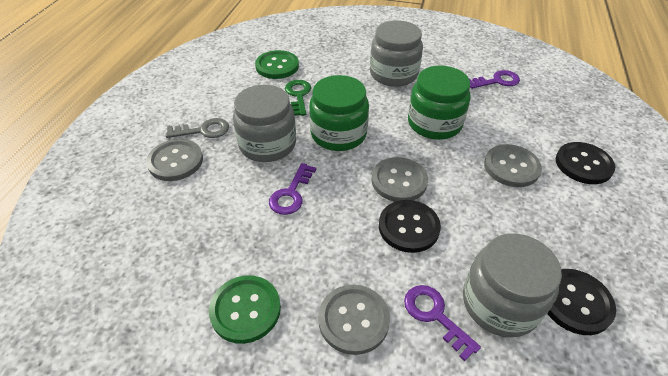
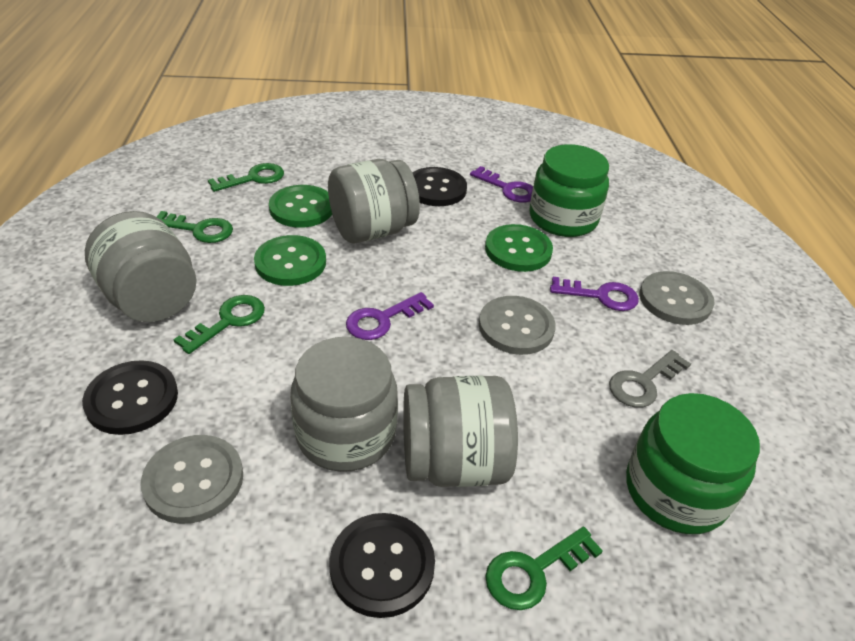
green button: [209,275,281,344] [255,50,299,79] = 2 -> [254,235,326,286] [269,185,332,227] [485,224,553,272] = 3
green key: [285,80,311,116] = 1 -> [157,211,233,243] [173,295,265,354] [208,163,284,192] [485,526,603,610] = 4
grey button: [146,139,203,181] [318,285,390,355] [371,157,428,202] [484,144,542,187] = 4 -> [141,435,243,524] [479,296,556,355] [639,271,714,325] = 3
grey jar: [233,85,296,162] [370,20,423,87] [463,233,562,338] = 3 -> [85,211,197,322] [290,337,398,472] [328,159,420,243] [403,375,518,487] = 4

